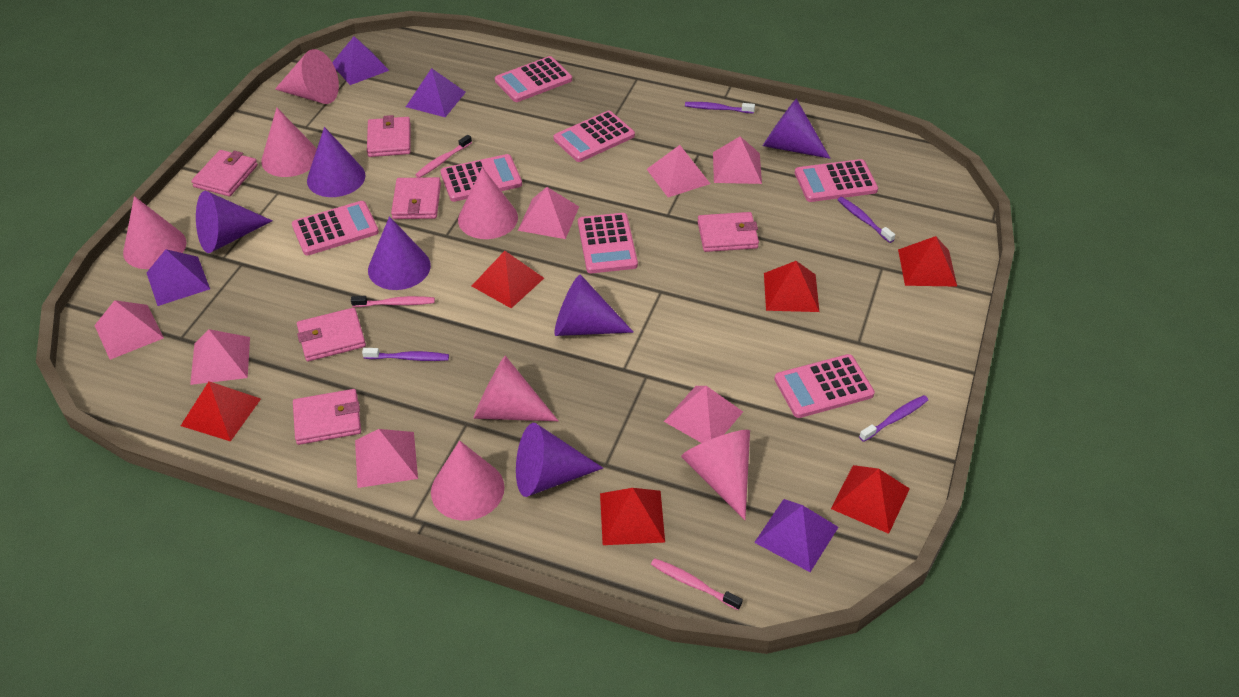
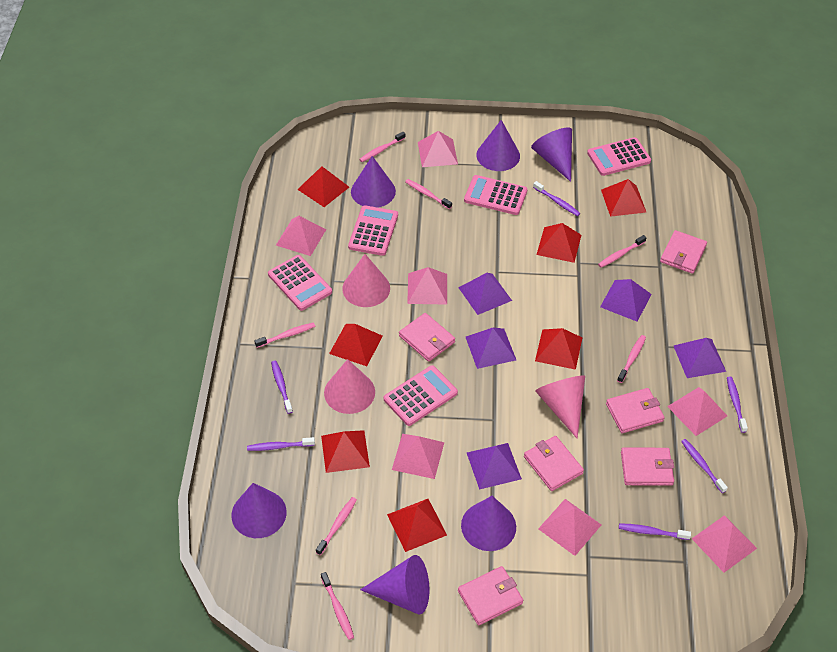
pink calculator: [292,201,379,255] [440,154,522,202] [495,56,572,102] [554,111,635,162] [578,213,638,273] [774,354,875,418] [795,159,878,202] = 7 -> [268,255,332,311] [348,205,398,256] [384,365,458,426] [464,175,528,215] [587,137,651,176] = 5
pink cone: [123,196,186,269] [261,108,317,177] [275,49,339,104] [431,441,505,521] [458,167,518,239] [474,356,558,421] [681,430,750,520] = 7 -> [324,359,375,414] [342,254,390,307] [535,376,585,438] = 3
pink toothbrush: [351,296,435,307] [415,135,472,178] [651,558,743,610] = 3 -> [254,322,316,348] [316,497,357,555] [321,572,354,640] [359,132,405,162] [405,179,452,209] [598,235,646,268] [617,335,646,383] = 7
purple pyramid: [147,249,210,306] [332,36,389,85] [406,68,466,117] [754,499,838,572] = 4 -> [458,273,512,315] [466,328,516,369] [467,443,522,490] [600,279,652,322] [674,338,726,378] = 5
purple toothbrush: [362,348,449,361] [685,102,755,114] [838,197,895,243] [859,395,928,442] = 4 -> [247,437,315,451] [271,361,293,414] [533,181,580,216] [619,523,691,540] [681,439,728,493] [727,376,748,433] = 6
red pyramid: [181,381,261,441] [472,251,544,308] [600,488,665,545] [764,261,819,312] [831,465,910,534] [898,236,957,287] = 6 -> [297,166,349,207] [321,430,370,473] [329,324,383,366] [387,499,447,552] [535,328,582,370] [536,223,581,263] [601,179,646,217] = 7

